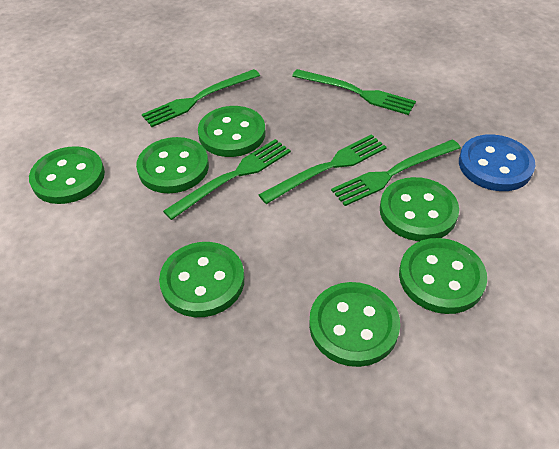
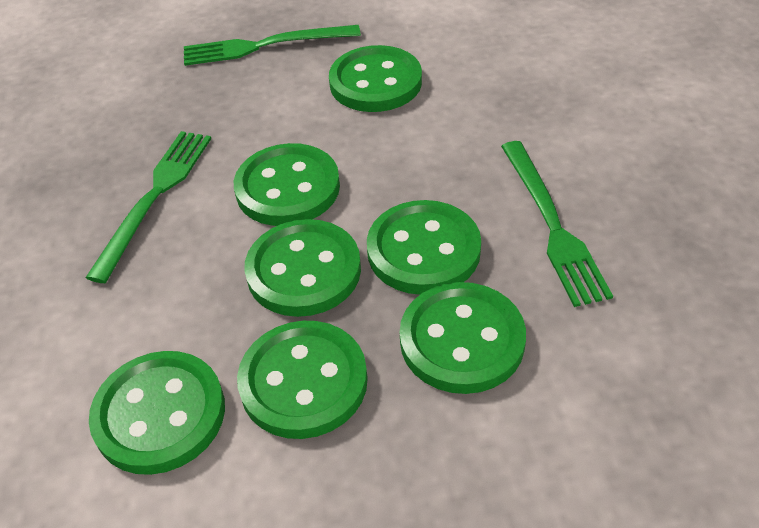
blue button: [459,134,535,191] = 1 -> none = 0
green fork: [142,69,260,127] [163,139,291,220] [259,134,387,204] [292,69,416,115] [331,139,461,206] = 5 -> [86,131,211,283] [184,25,361,66] [501,141,613,307] = 3

